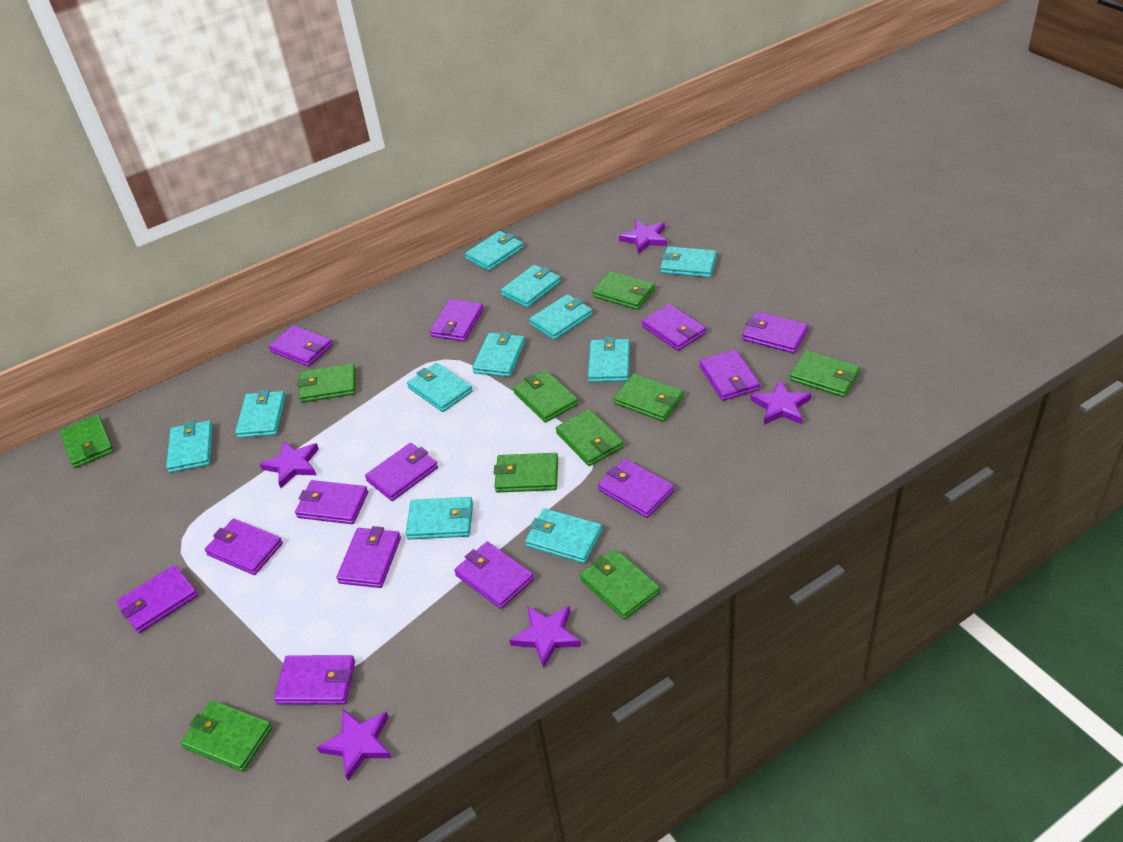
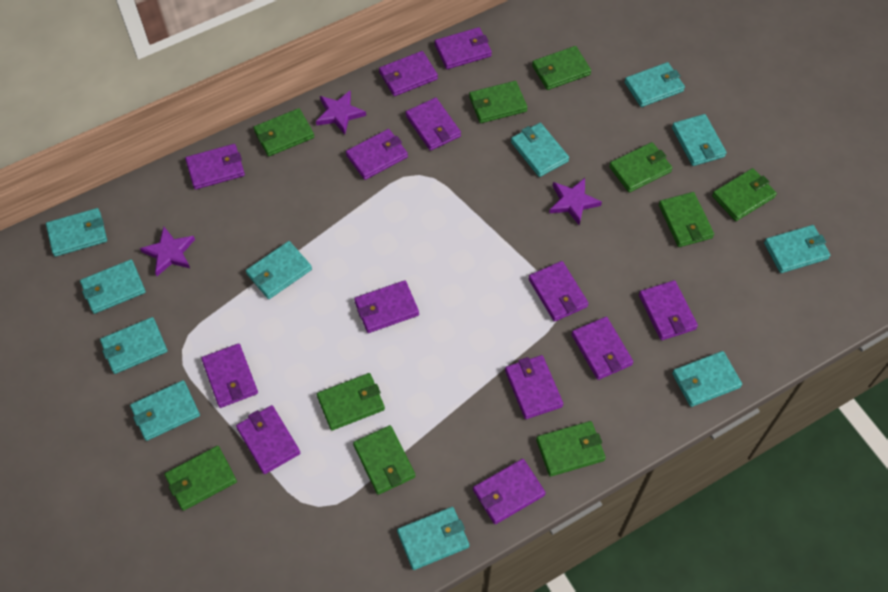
purple star: [260,440,319,488] [317,709,392,781] [510,606,581,668] [619,220,667,254] [751,380,811,425] = 5 -> [140,226,195,276] [316,91,366,135] [549,178,602,225] = 3

